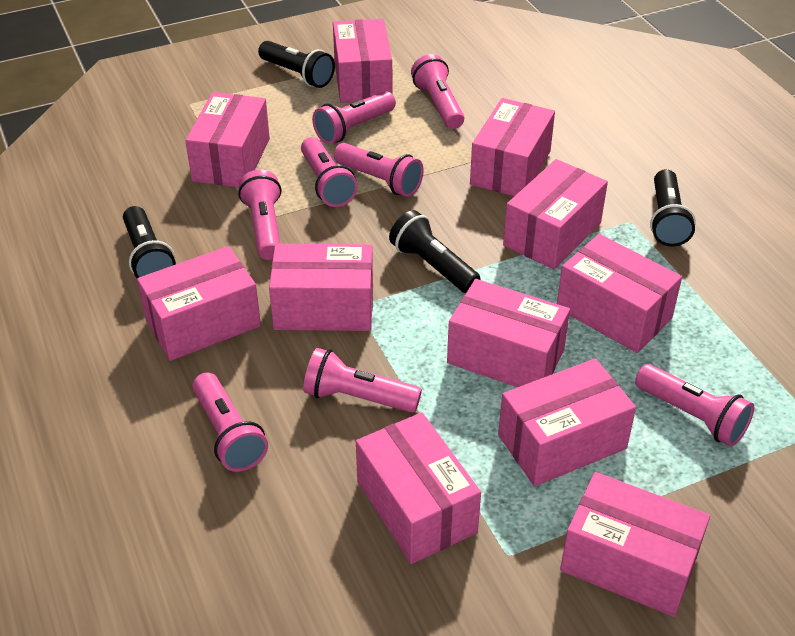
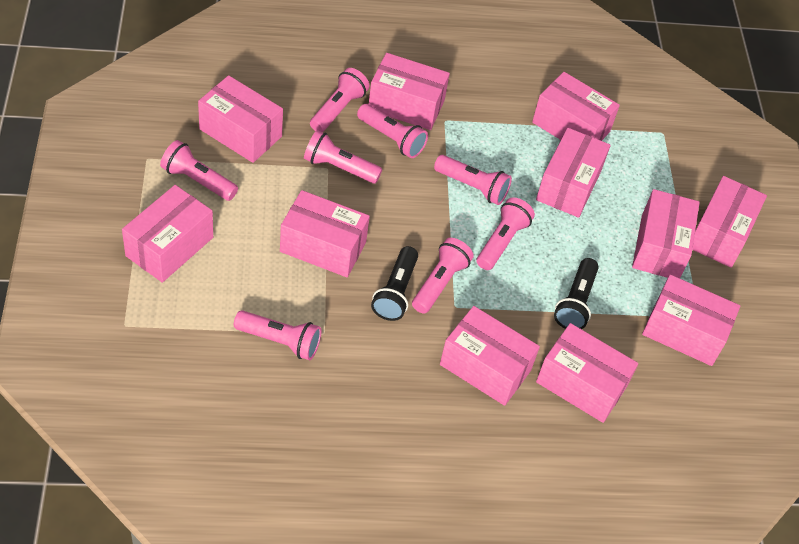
black flashlight: [123,206,176,278] [258,41,335,88] [389,210,481,293] [650,169,696,247] = 4 -> [371,246,418,321] [554,258,599,329] = 2

